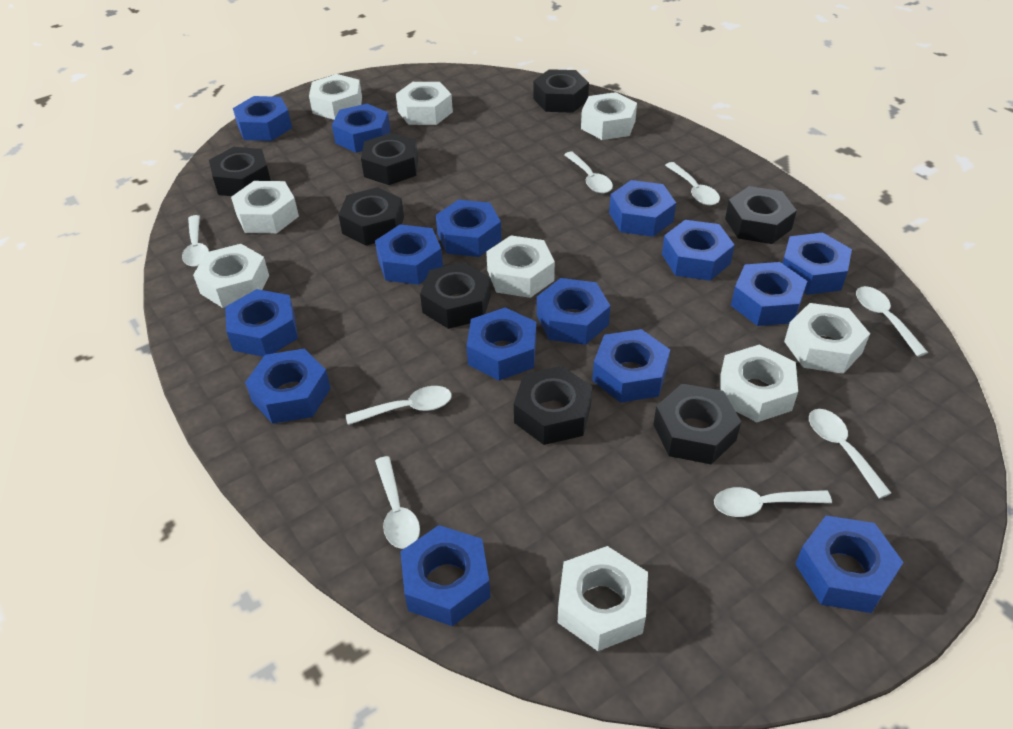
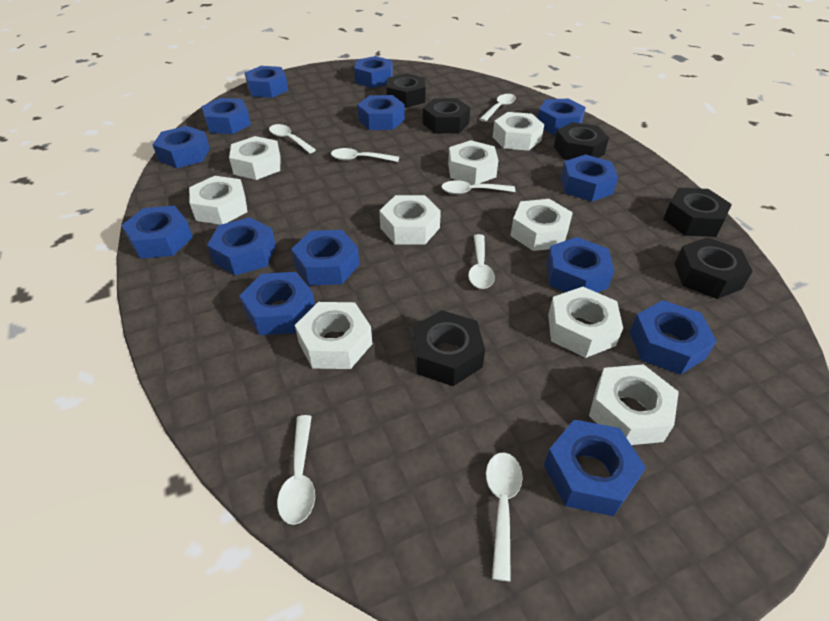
black nut: [209,147,271,196] [338,187,404,246] [361,133,418,185] [420,262,491,329] [514,366,592,445] [533,69,589,113] [653,384,741,464] [725,186,797,244] = 8 -> [387,73,425,108] [412,310,485,386] [423,98,470,134] [554,122,609,160] [664,188,732,237] [675,237,753,299] = 6
blue nut: [225,289,298,357] [233,96,292,141] [245,349,331,424] [332,104,390,153] [375,224,443,285] [400,525,490,626] [436,200,502,257] [467,308,536,380] [537,278,610,345] [592,329,670,403] [609,180,676,237] [662,220,734,281] [731,262,807,326] [782,233,852,295] [795,516,903,613] = 15 -> [121,205,193,259] [153,126,210,168] [201,98,251,134] [207,217,276,275] [240,272,315,335] [244,66,288,98] [291,230,359,285] [354,56,393,88] [357,95,405,130] [538,99,586,135] [544,420,646,516] [546,237,614,293] [561,154,618,202] [630,300,717,375] = 14
white spoon: [182,215,209,267] [346,386,452,425] [375,456,420,549] [564,152,613,193] [665,162,720,205] [714,487,832,517] [809,409,891,499] [856,286,928,357] = 8 -> [269,124,316,153] [277,415,315,525] [331,148,399,162] [442,180,516,194] [468,234,495,289] [479,94,516,122] [486,452,523,581] = 7

